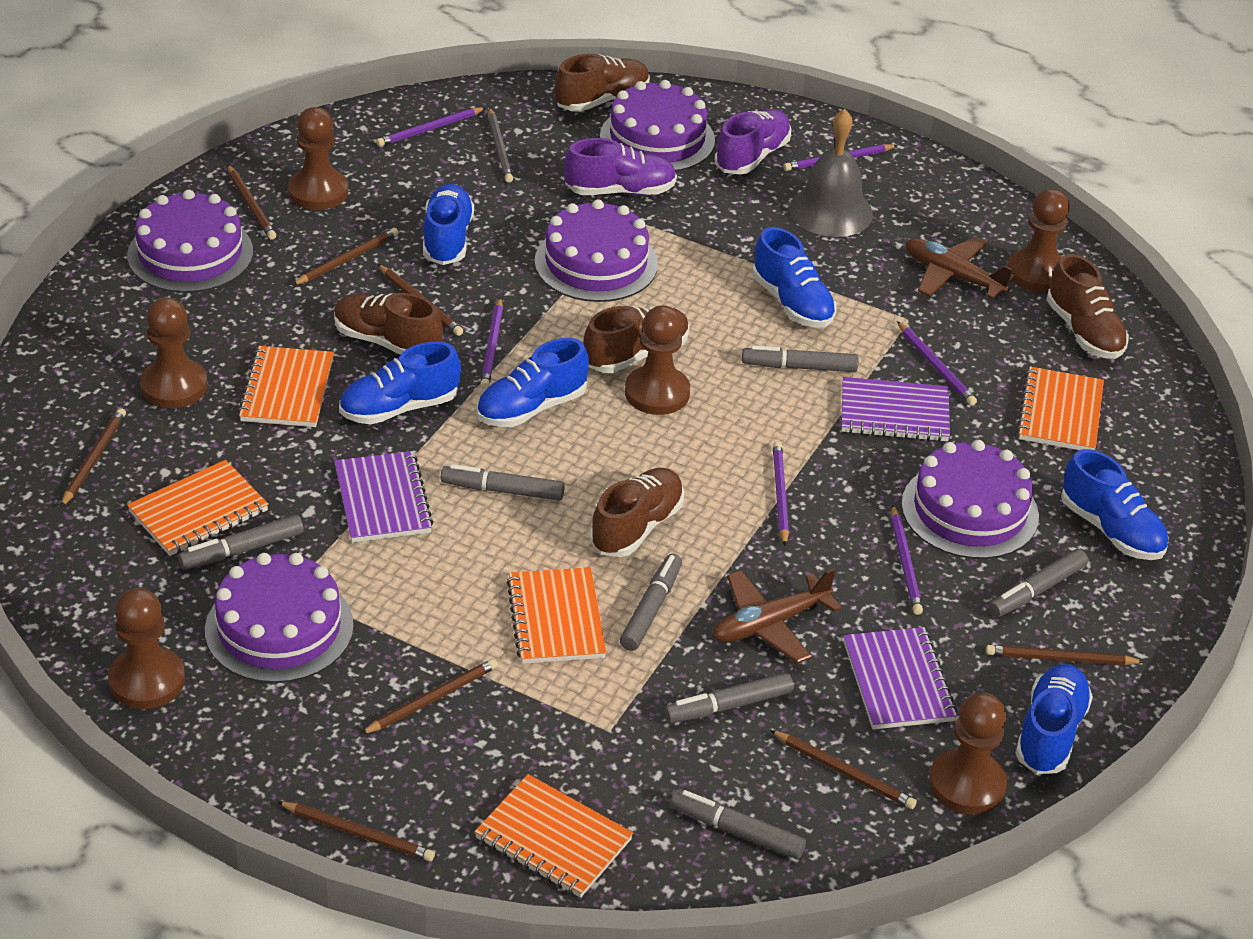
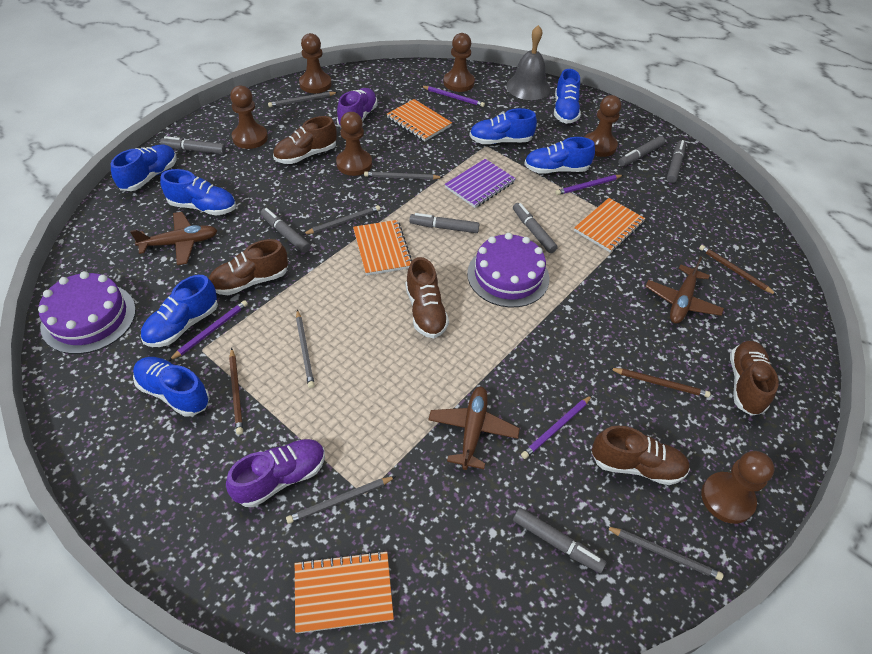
blue shoe: [339,342,461,424] [423,184,474,265] [476,338,589,427] [752,227,836,328] [1015,664,1093,774] [1061,449,1168,560] = 6 -> [111,144,177,191] [133,357,210,417] [141,275,218,347] [160,169,236,215] [469,108,537,144] [524,137,595,174] [554,69,581,124] = 7
brown pencil: [61,408,126,507] [228,165,276,240] [278,802,435,861] [292,228,398,285] [360,659,498,735] [378,264,463,336] [770,730,917,809] [986,645,1145,665] = 8 -> [229,348,243,435] [609,368,711,398] [699,245,777,295] = 3
brown plane: [712,568,842,663] [906,237,1016,299] = 2 -> [130,212,218,265] [428,387,520,470] [645,257,724,323] = 3
grey pencil: [488,107,513,183] = 1 -> [268,92,338,107] [286,476,396,524] [296,310,315,388] [303,205,380,234] [364,171,443,180] [605,526,724,580] = 6
orange notebook: [127,460,269,556] [238,346,334,427] [475,774,633,898] [506,567,606,664] [1016,367,1104,450] = 5 -> [295,551,394,634] [353,220,412,276] [387,99,452,141] [574,198,646,253] = 4
purple cake: [127,189,253,293] [205,553,354,683] [534,199,658,302] [600,80,715,172] [901,440,1039,559] = 5 -> [38,271,136,354] [467,233,549,307] = 2
purple notebook: [334,451,433,543] [841,377,950,442] [843,627,957,729] = 3 -> [445,159,516,208] = 1
purple pencil: [376,107,486,147] [480,297,503,389] [773,441,789,546] [783,144,898,171] [891,504,923,615] [897,321,977,406] = 6 -> [169,300,248,361] [422,86,485,107] [521,395,592,459] [555,175,623,195] = 4

